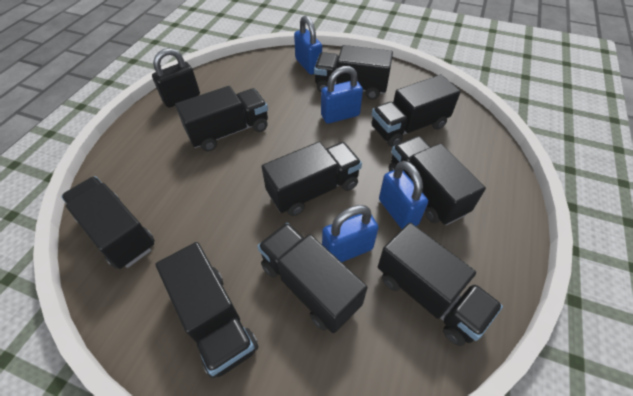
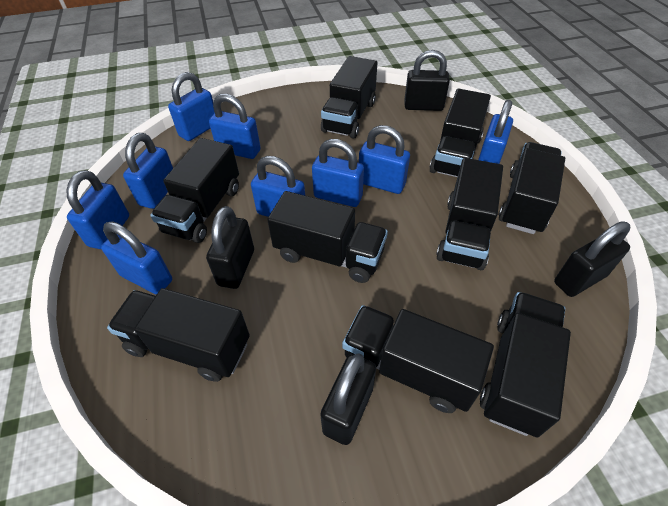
black padlock: [152,48,200,108] = 1 -> [206,206,254,289] [320,353,376,445] [404,50,450,111] [554,221,630,297] = 4
blue padlock: [294,15,322,74] [321,66,363,124] [322,205,378,262] [379,161,428,229] = 4 -> [66,170,129,250] [101,221,172,295] [123,133,173,209] [168,72,215,141] [209,94,261,159] [251,156,305,217] [312,139,364,207] [359,125,410,194] [478,100,513,164] = 9

